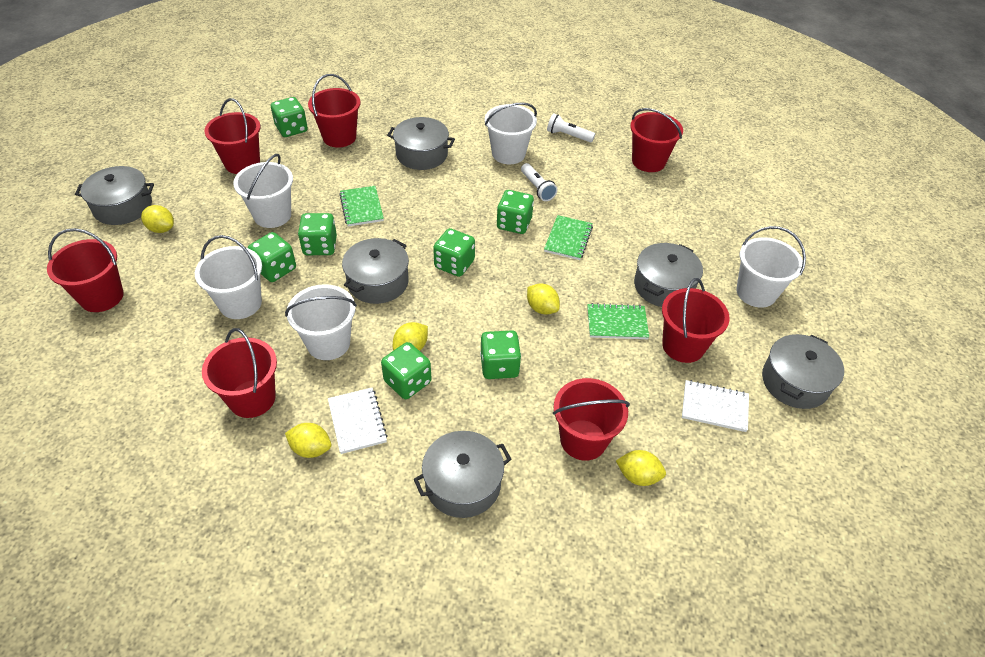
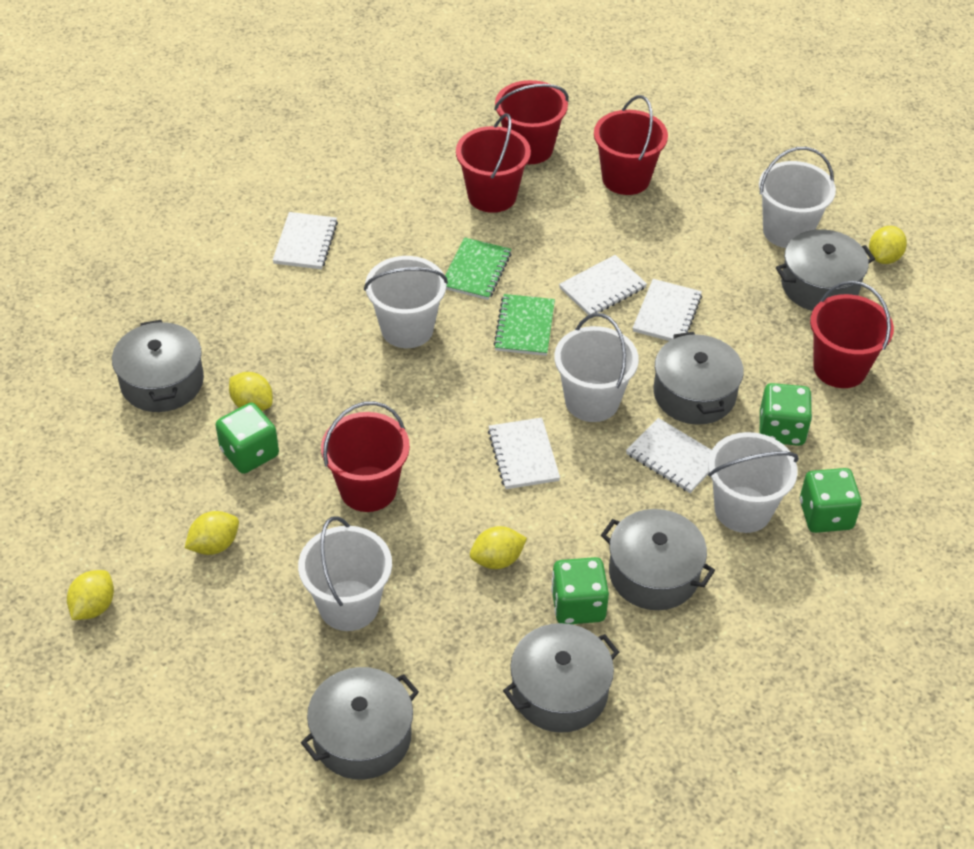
green dice: [248,232,296,282] [271,97,308,137] [298,213,337,255] [381,342,432,399] [433,228,475,277] [480,330,521,379] [497,190,534,234] = 7 -> [216,403,279,474] [551,557,609,624] [760,383,812,446] [800,468,862,533] = 4
green notebook: [339,186,384,226] [544,215,593,260] [587,303,649,339] = 3 -> [445,237,512,300] [493,294,555,356] = 2
red bucket: [47,228,124,312] [202,328,277,418] [204,98,260,174] [308,74,360,148] [553,378,630,461] [630,108,683,172] [662,278,730,363] = 7 -> [321,401,410,512] [456,113,531,213] [494,80,569,164] [594,95,668,195] [810,281,894,388] = 5
white flashlight: [521,163,557,201] [547,113,595,142] = 2 -> none = 0
white notebook: [328,388,388,454] [682,380,749,432] = 2 -> [272,212,338,269] [488,417,560,489] [559,255,647,315] [626,418,712,493] [633,279,702,341] = 5

